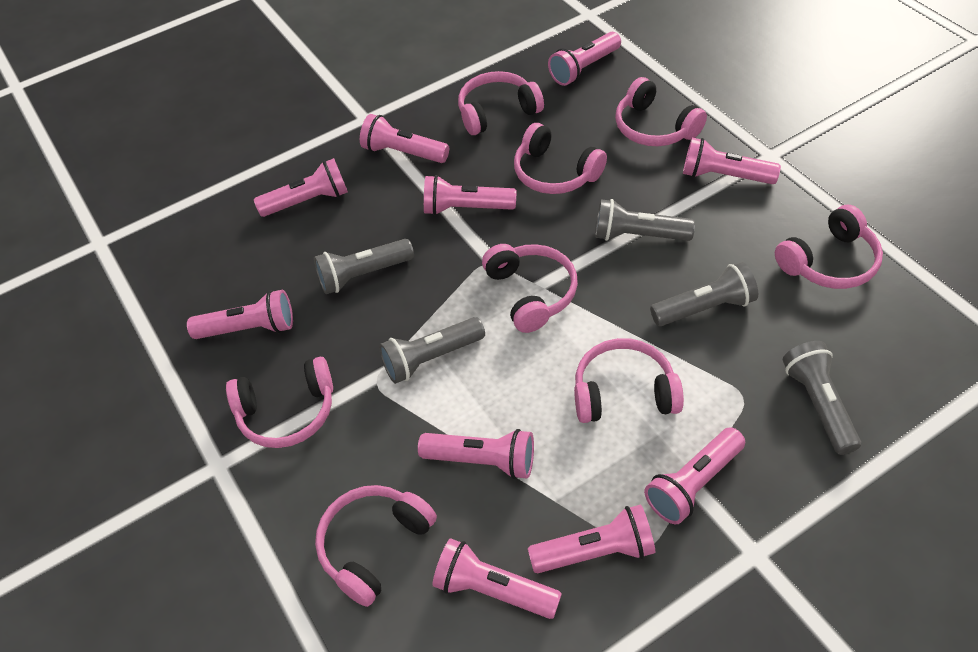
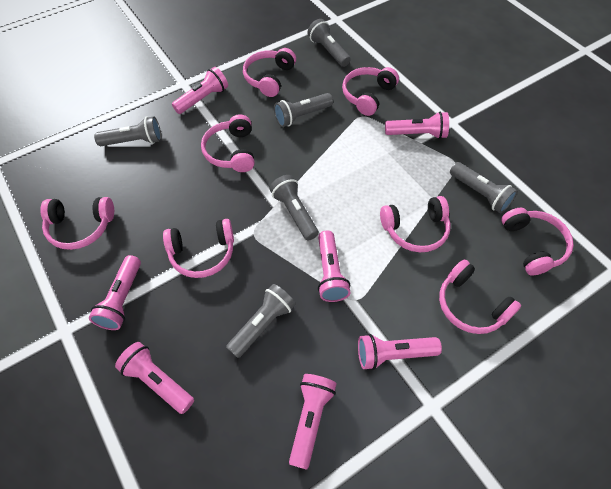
grey flashlight: [314,239,414,294] [379,317,485,384] [595,199,695,241] [650,262,758,326] [782,341,861,455] = 5 -> [94,116,161,146] [226,284,296,358] [269,175,319,241] [274,93,333,127] [307,19,351,67] [450,162,518,213] = 6
pink flashlight: [187,290,293,339] [254,158,348,217] [360,114,449,163] [418,429,534,479] [424,175,516,215] [432,538,562,619] [528,505,655,573] [548,32,621,86] [644,427,745,524] [683,138,781,184] = 10 -> [89,255,141,330] [115,342,194,414] [172,67,228,114] [289,374,337,470] [318,230,350,302] [358,334,442,370] [385,112,449,139] = 7

